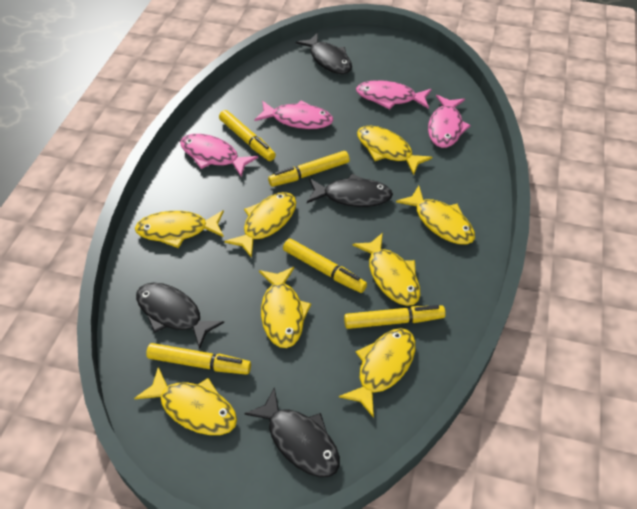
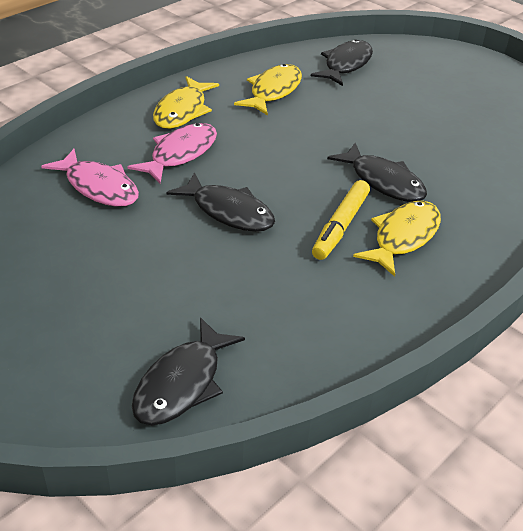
pink fish: [180,134,258,177] [255,100,333,129] [356,80,432,110] [428,95,471,148] = 4 -> [41,149,139,207] [127,123,217,183] = 2
yellow fish: [134,367,237,435] [135,210,224,248] [224,192,296,258] [259,267,311,348] [339,328,416,418] [353,233,420,306] [357,126,432,175] [396,186,475,245] = 8 -> [153,76,219,129] [234,64,302,116] [353,201,441,277] = 3
yellow marker: [146,343,251,375] [219,110,276,161] [268,151,350,187] [283,238,367,293] [344,305,446,329] = 5 -> [312,180,370,260] = 1

